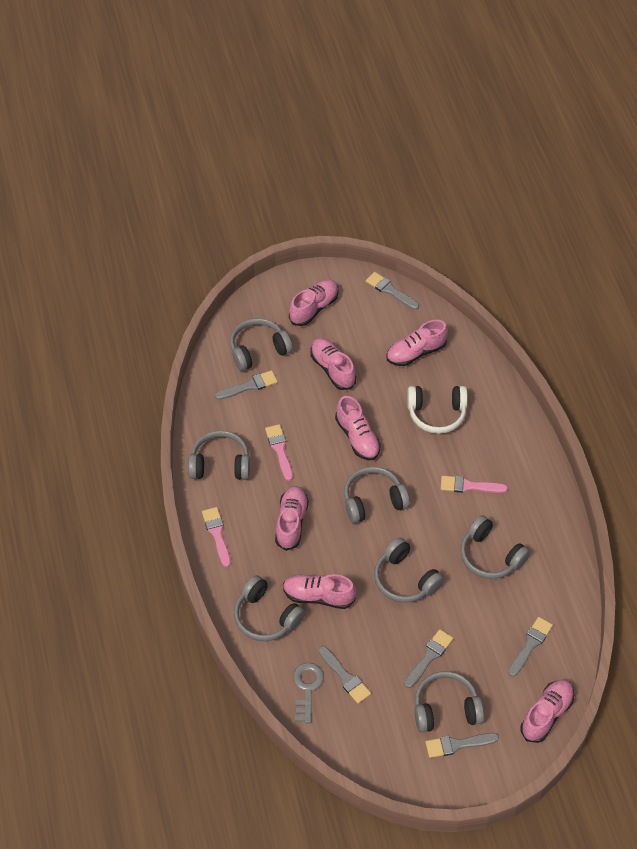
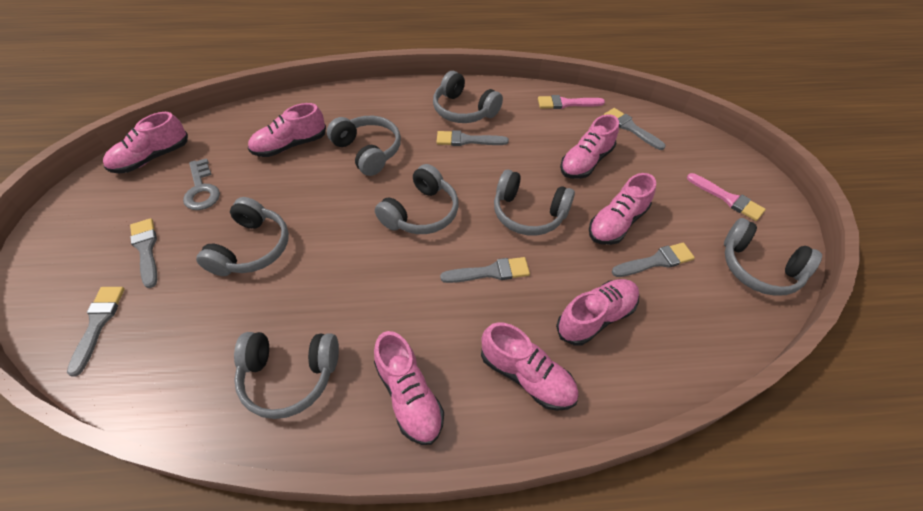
pink brush: [202,507,231,567] [265,424,293,481] [441,476,508,493] = 3 -> [538,95,605,109] [687,173,766,221] = 2
white headphones: [407,386,468,434] = 1 -> none = 0

